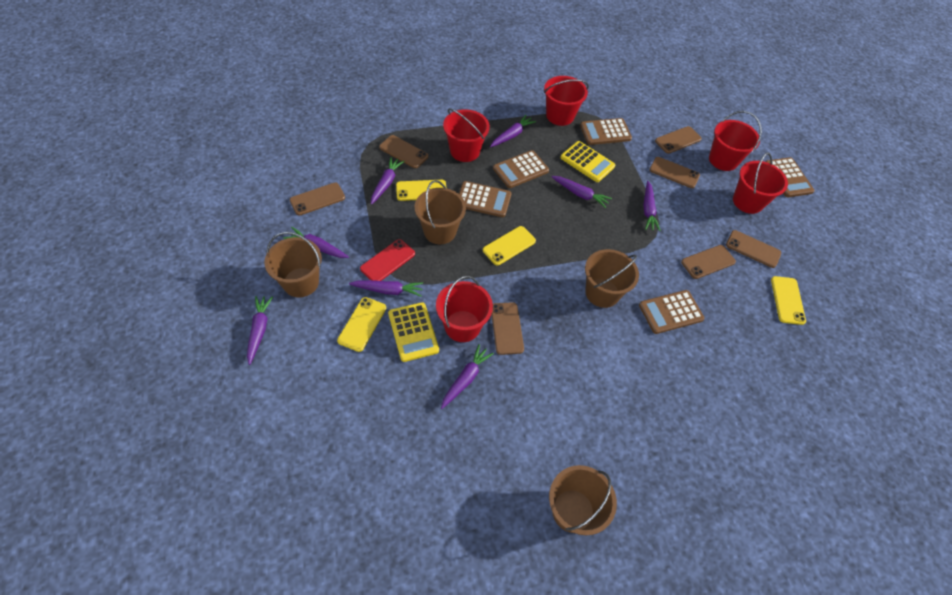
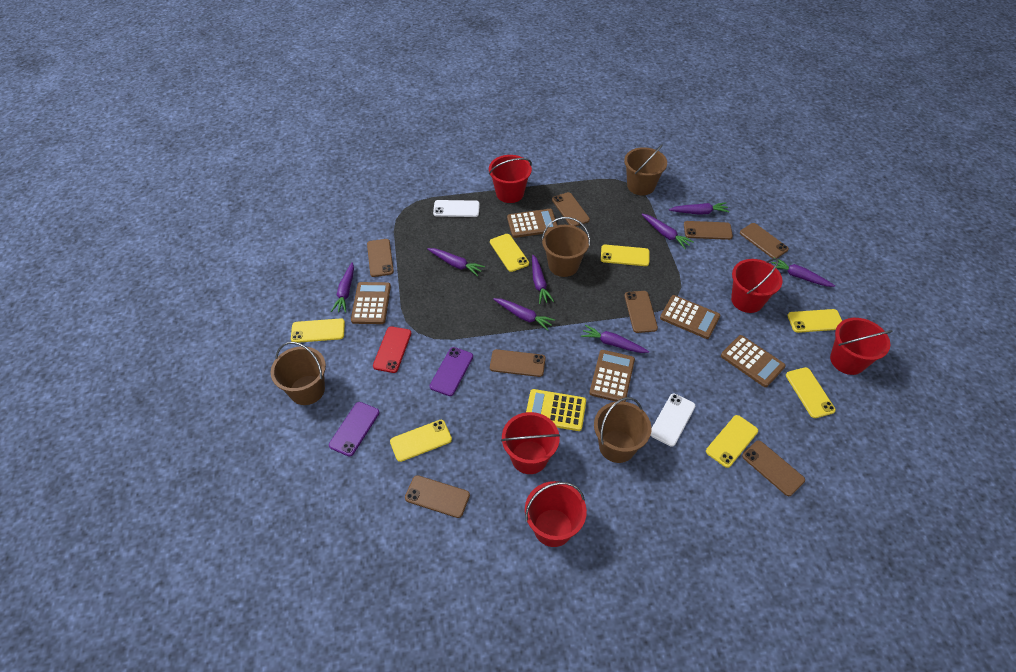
brown phone: [290,183,345,216] [379,135,428,168] [491,302,524,355] [650,157,700,188] [655,126,702,154] [681,245,736,279] [726,230,781,268] = 7 -> [367,239,394,277] [405,475,470,518] [490,349,546,377] [552,192,590,226] [624,291,658,333] [684,221,733,240] [740,223,789,258] [742,440,805,496] = 8
purple phone: none = 0 -> [329,402,379,456] [430,347,473,396] = 2
white phone: none = 0 -> [433,200,480,217] [650,394,695,447] = 2
yellow calculator: [388,302,439,362] [560,141,616,182] = 2 -> [526,389,586,431] = 1
yellow phone: [337,297,386,352] [396,180,446,201] [483,226,536,265] [771,276,806,325] = 4 -> [291,318,345,343] [390,420,452,462] [490,234,529,272] [601,245,649,266] [706,415,758,468] [786,367,836,418] [787,309,842,333] = 7

